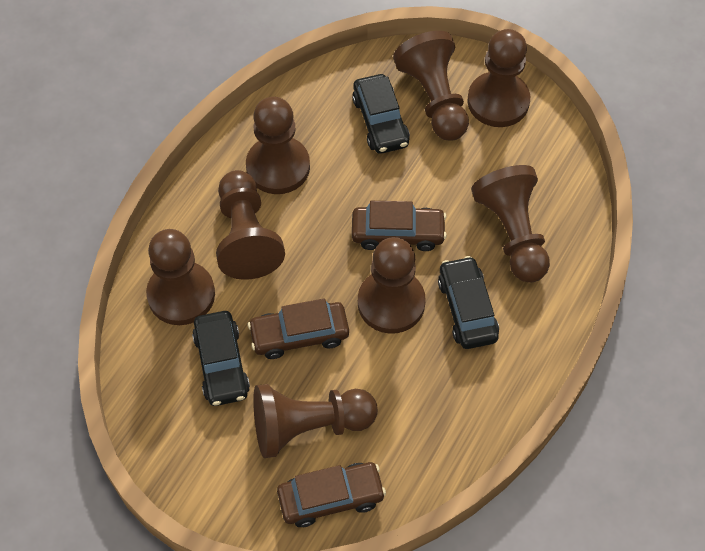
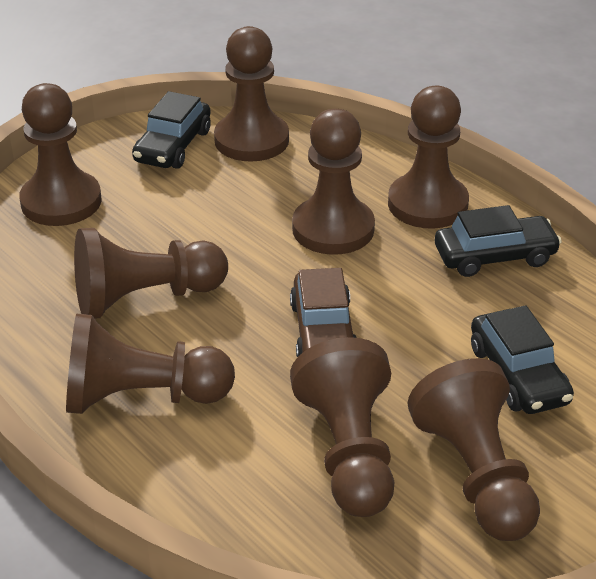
brown car: [248,298,349,359] [277,462,386,527] [352,201,447,251] = 3 -> [290,268,357,357] = 1

